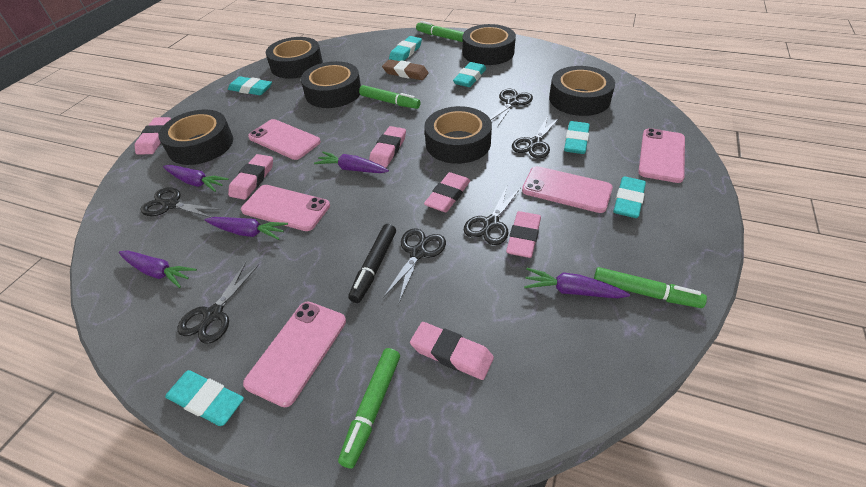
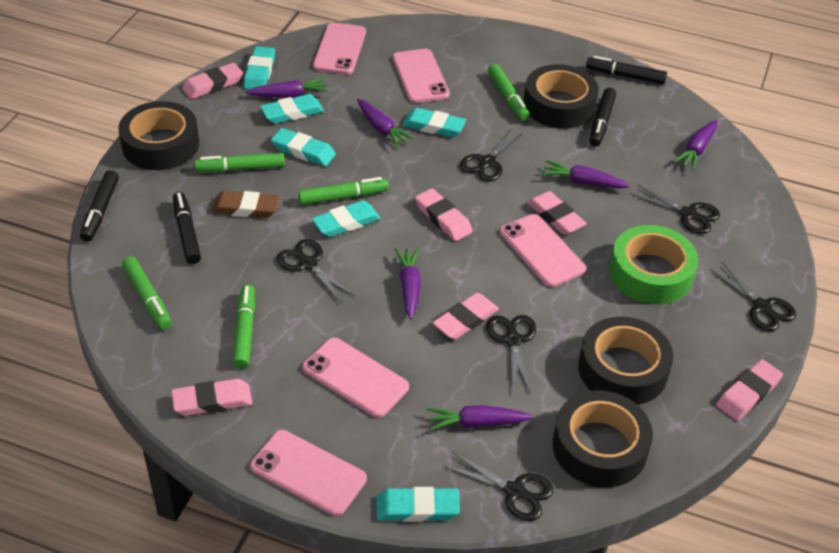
black marker: [348,224,396,303] = 1 -> [80,170,119,242] [173,192,201,264] [586,56,667,84] [589,88,616,147] = 4
black tape: [158,110,233,165] [266,37,323,78] [301,61,361,108] [424,106,492,164] [462,24,516,65] [549,66,615,116] = 6 -> [119,101,199,170] [523,64,599,129] [552,390,653,488] [578,316,673,405] = 4
green marker: [338,348,400,469] [359,85,421,109] [416,21,464,42] [594,267,707,308] = 4 -> [122,256,172,330] [195,153,285,172] [233,284,255,369] [298,177,389,205] [488,64,530,121] = 5
green tape: none = 0 -> [609,225,698,304] = 1
purple carrot: [119,250,197,288] [163,165,229,192] [205,217,288,240] [314,152,389,173] [524,268,630,298] = 5 -> [246,78,329,98] [357,99,415,148] [395,248,421,319] [427,405,533,431] [542,160,630,188] [673,120,717,170] = 6

